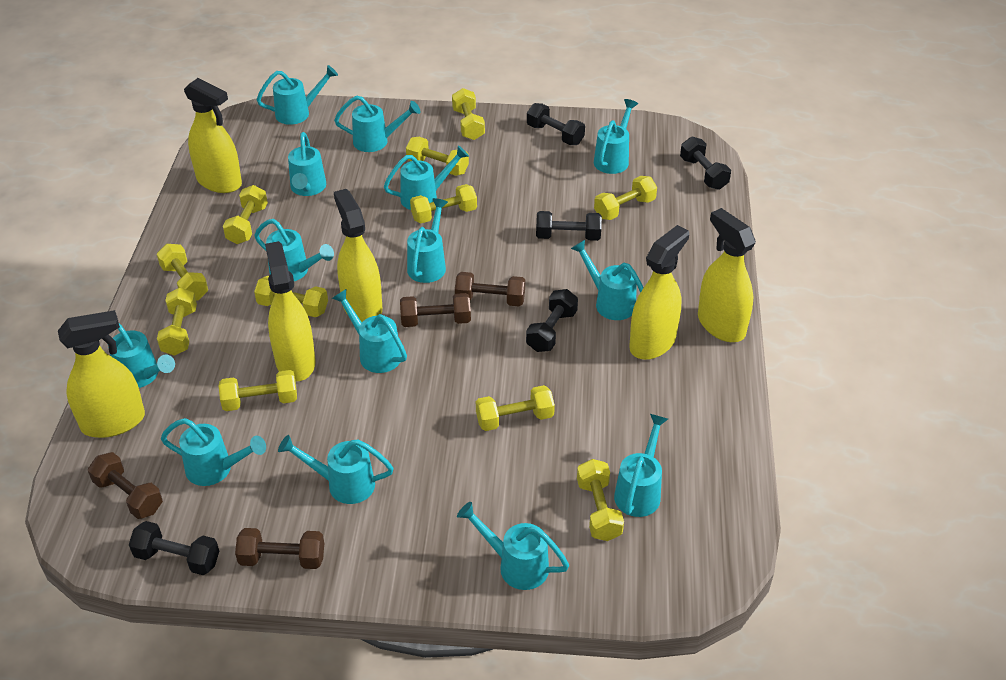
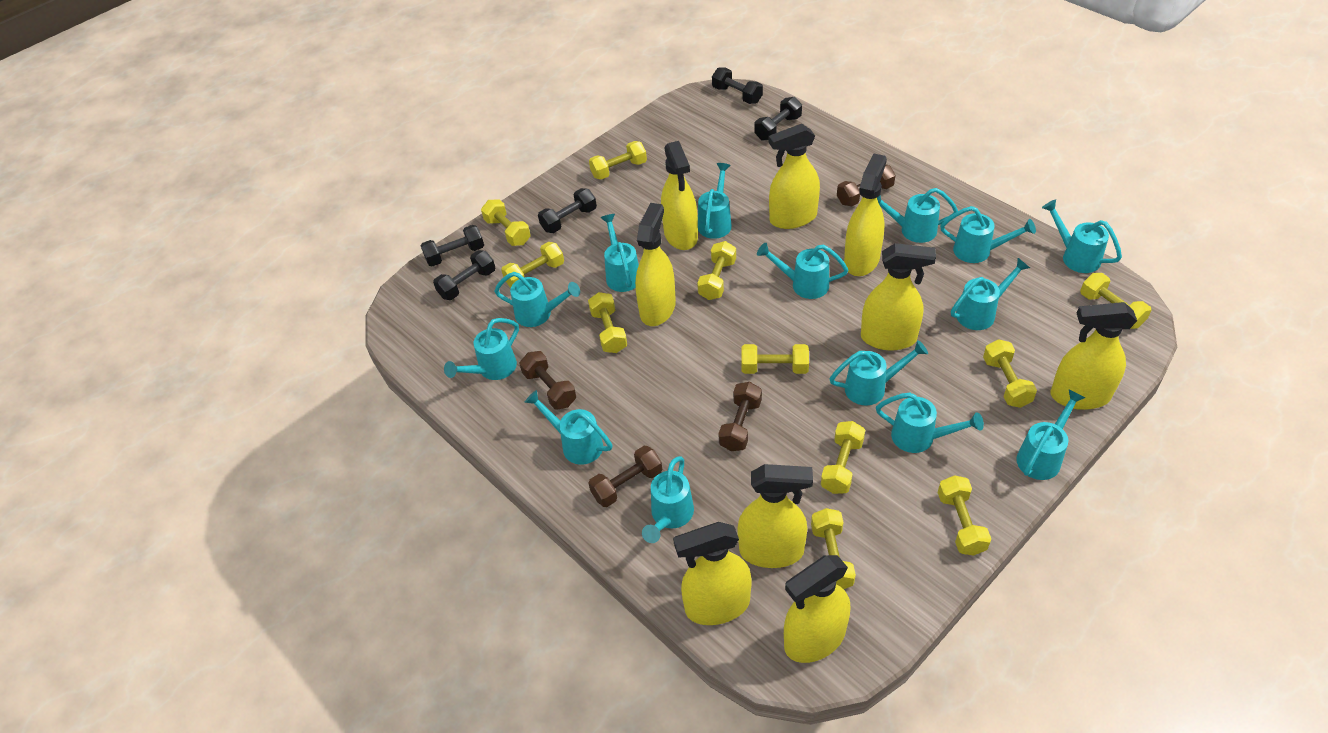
yellow spray bottle: [58,310,145,438] [184,78,242,193] [265,241,316,381] [334,189,382,322] [629,225,689,360] [698,208,756,342] = 6 -> [635,203,676,326] [661,141,698,250] [673,522,752,625] [737,464,813,568] [769,124,820,229] [784,555,850,663] [844,154,887,276] [861,243,936,350] [1051,302,1137,410] = 9

